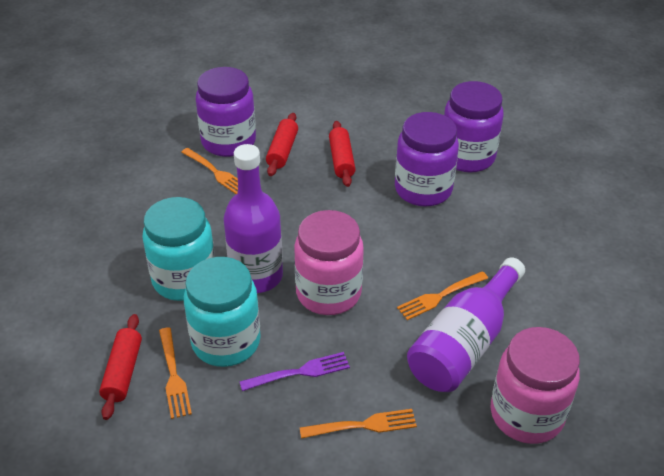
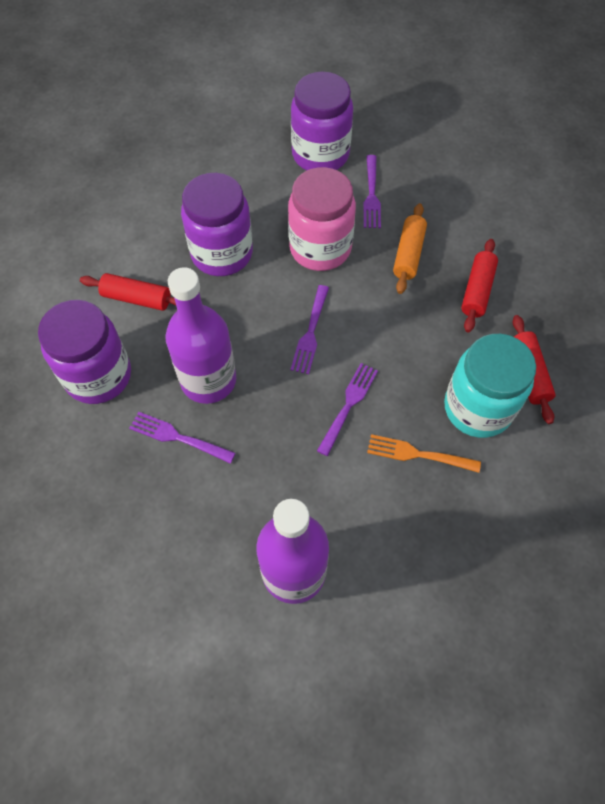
orange fork: [159,327,192,419] [181,148,238,194] [300,409,417,439] [397,271,488,320] = 4 -> [367,434,481,473] = 1
orange rolling pin: none = 0 -> [393,203,427,294] = 1
pink jar: [294,210,364,315] [490,327,580,444] = 2 -> [288,167,356,271] = 1
purple fork: [239,352,350,391] = 1 -> [129,412,236,464] [290,285,329,374] [317,363,378,456] [363,155,381,228] = 4
turquoise jar: [142,197,215,301] [184,257,261,367] = 2 -> [444,334,536,438] = 1

